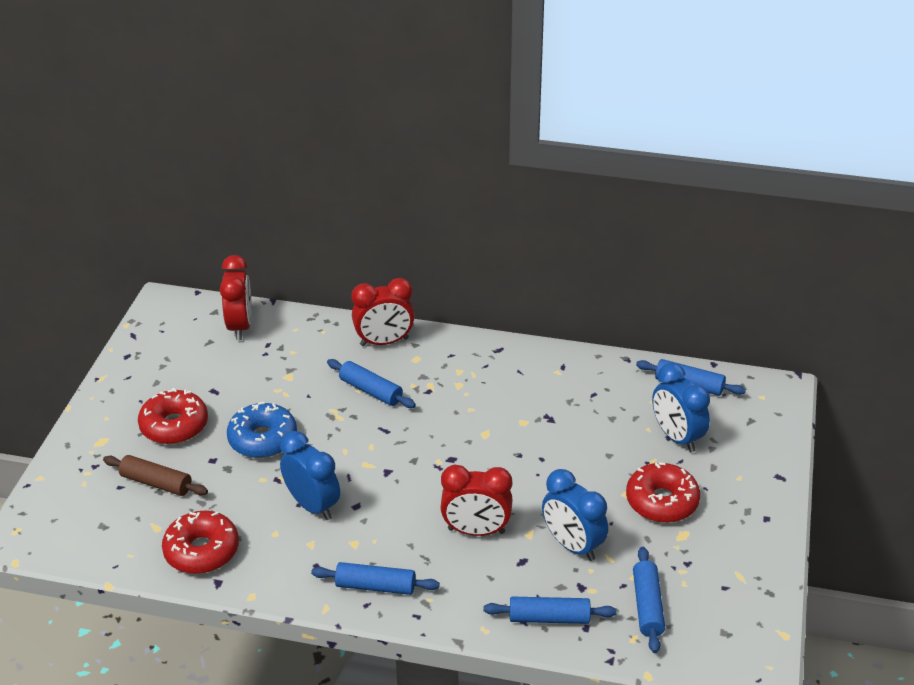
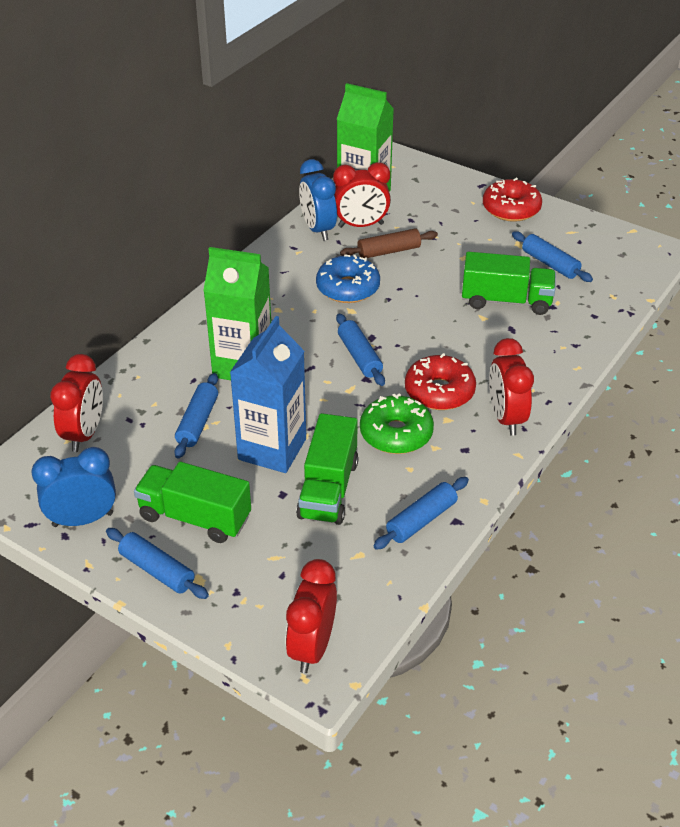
blue carton: none = 0 -> [230,316,306,473] = 1
blue clock: [280,431,340,520] [542,469,608,561] [652,363,710,452] = 3 -> [31,447,116,527] [299,159,337,241] = 2
green carton: none = 0 -> [203,247,271,380] [337,83,394,192] = 2
green donut: none = 0 -> [360,393,434,454] = 1
green truck: none = 0 -> [134,462,251,543] [296,413,358,525] [462,252,556,315] = 3
red clock: [220,255,252,340] [351,278,415,346] [440,464,512,536] = 3 -> [50,354,103,452] [286,559,337,673] [333,162,391,228] [489,338,534,435] = 4
red donut: [138,388,208,444] [162,511,239,574] [626,462,700,523] = 3 -> [405,353,476,410] [483,178,542,222] = 2

